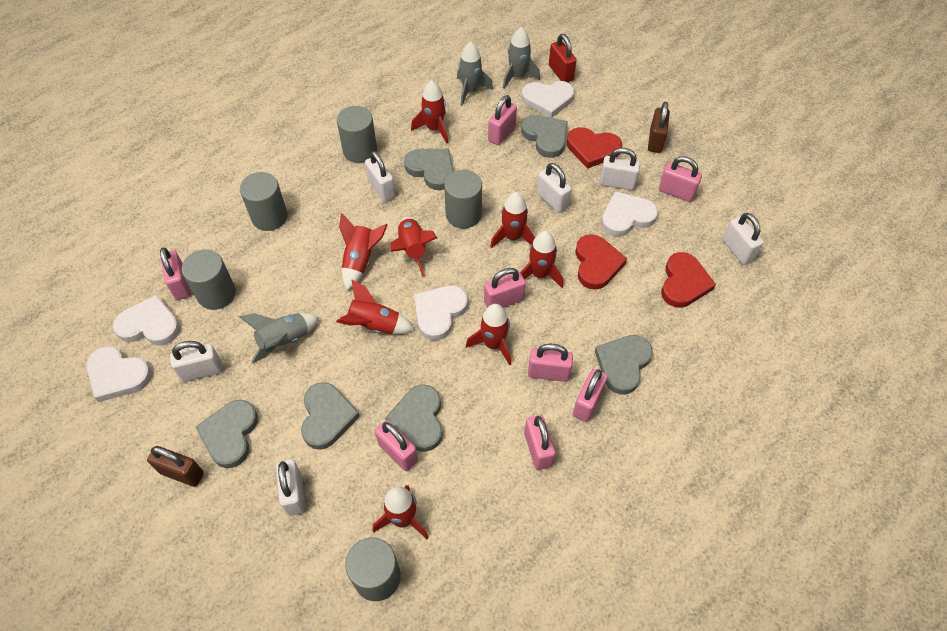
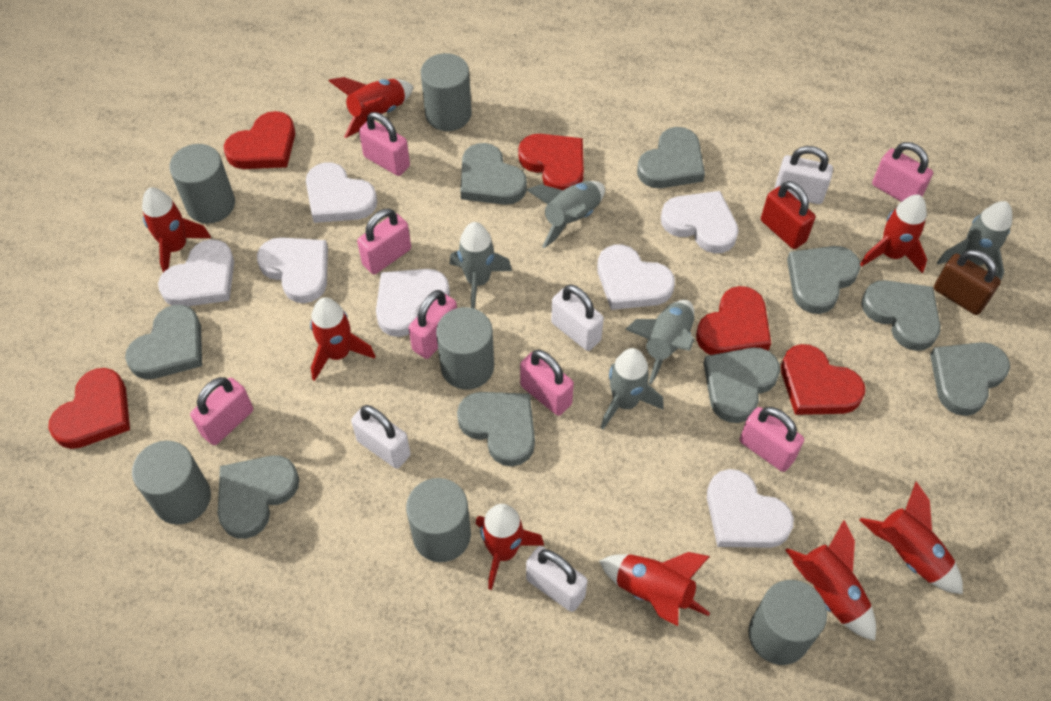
brown padlock: [147,446,204,487] [648,102,670,153] = 2 -> [934,250,1001,315] = 1
grey cylinder: [182,249,236,310] [240,172,288,231] [337,106,377,163] [345,538,401,601] [444,170,482,229] = 5 -> [132,440,211,525] [169,144,235,224] [406,478,471,562] [421,53,472,131] [436,307,494,389] [748,580,827,665] = 6
grey heart: [196,400,258,468] [301,382,360,450] [385,384,442,452] [404,149,454,190] [521,115,568,158] [595,335,653,394] = 6 -> [125,305,202,379] [218,455,299,539] [457,392,535,466] [460,143,527,205] [637,127,705,188] [704,347,780,423] [787,246,861,314] [861,280,941,351] [930,342,1010,416] = 9
grey rocket: [240,313,319,364] [457,41,493,106] [503,27,540,88] = 3 -> [450,222,512,309] [527,181,605,248] [601,348,664,429] [625,300,694,385] [937,201,1012,280] = 5
pink padlock: [160,247,191,300] [375,420,418,471] [484,268,526,308] [488,95,517,145] [524,415,555,470] [528,344,573,382] [573,369,608,422] [659,156,702,202] = 8 -> [190,377,253,445] [357,209,411,274] [359,112,410,176] [408,290,457,359] [520,350,574,416] [740,407,804,472] [872,142,933,202] = 7
red heart: [567,127,622,169] [575,234,627,290] [661,252,716,308] = 3 -> [48,368,130,449] [224,111,295,169] [518,134,584,190] [696,286,771,355] [781,344,865,415] = 5
white heart: [86,346,152,402] [113,295,180,346] [414,285,468,340] [522,81,574,118] [601,191,658,237] = 5 -> [158,239,234,306] [257,237,328,303] [306,162,377,223] [376,269,450,337] [597,245,675,310] [661,191,739,253] [707,469,794,548] = 7
white padlock: [170,341,222,382] [276,459,305,516] [365,151,395,202] [537,163,572,213] [599,148,640,190] [723,213,764,265] = 6 -> [351,405,411,469] [526,546,588,612] [551,285,604,351] [775,146,833,204] = 4

